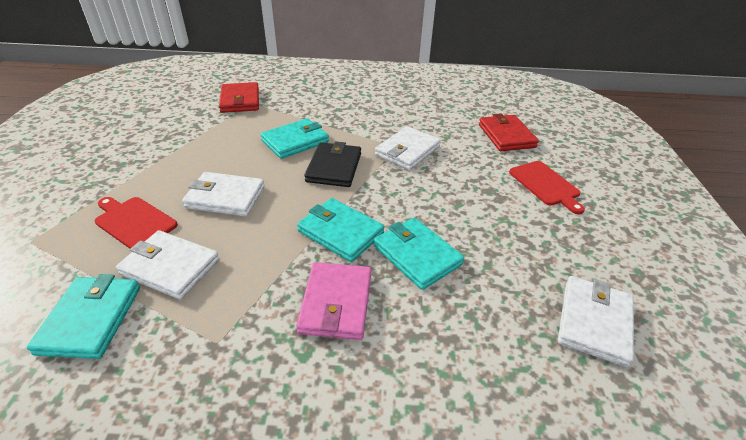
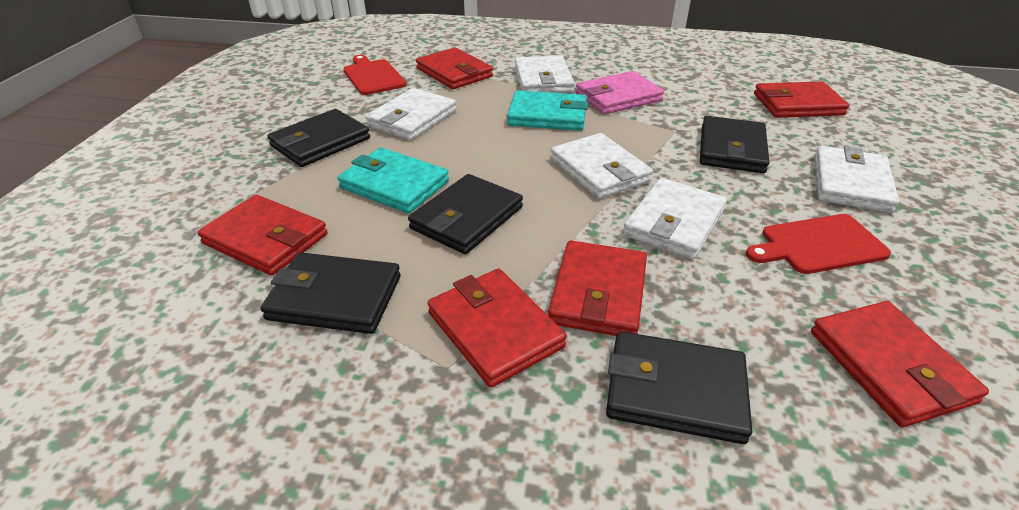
black wallet: [304,141,361,187] = 1 -> [260,252,401,334] [267,109,370,167] [408,174,523,254] [606,331,752,444] [700,116,769,173] = 5
red wallet: [219,82,259,113] [479,113,539,151] = 2 -> [198,195,327,276] [416,47,493,89] [427,269,567,388] [548,240,647,336] [754,81,849,118] [811,301,989,427] = 6
turquoise wallet: [27,274,140,359] [260,118,329,159] [297,198,385,262] [374,217,464,290] = 4 -> [337,147,449,213] [507,90,588,131] = 2
white wallet: [116,230,220,300] [182,172,265,217] [375,126,441,170] [558,276,634,367] = 4 -> [365,88,456,140] [515,56,575,93] [550,133,653,199] [623,178,727,259] [814,145,899,213] = 5

